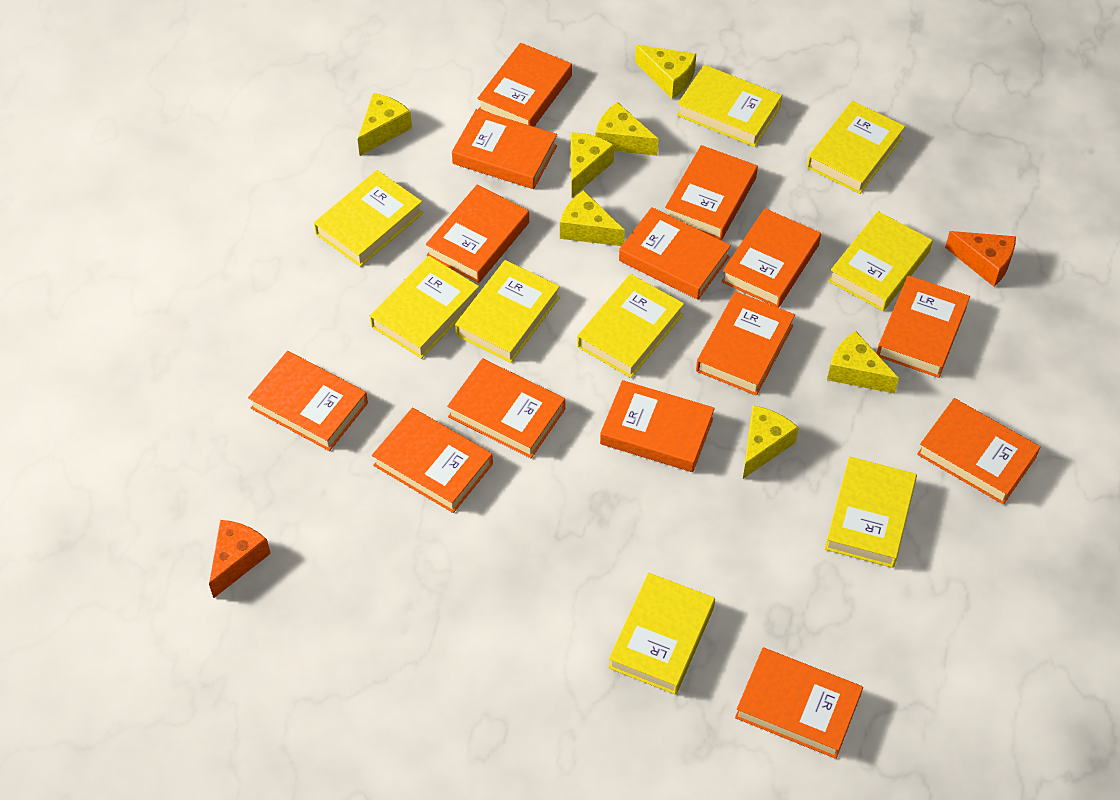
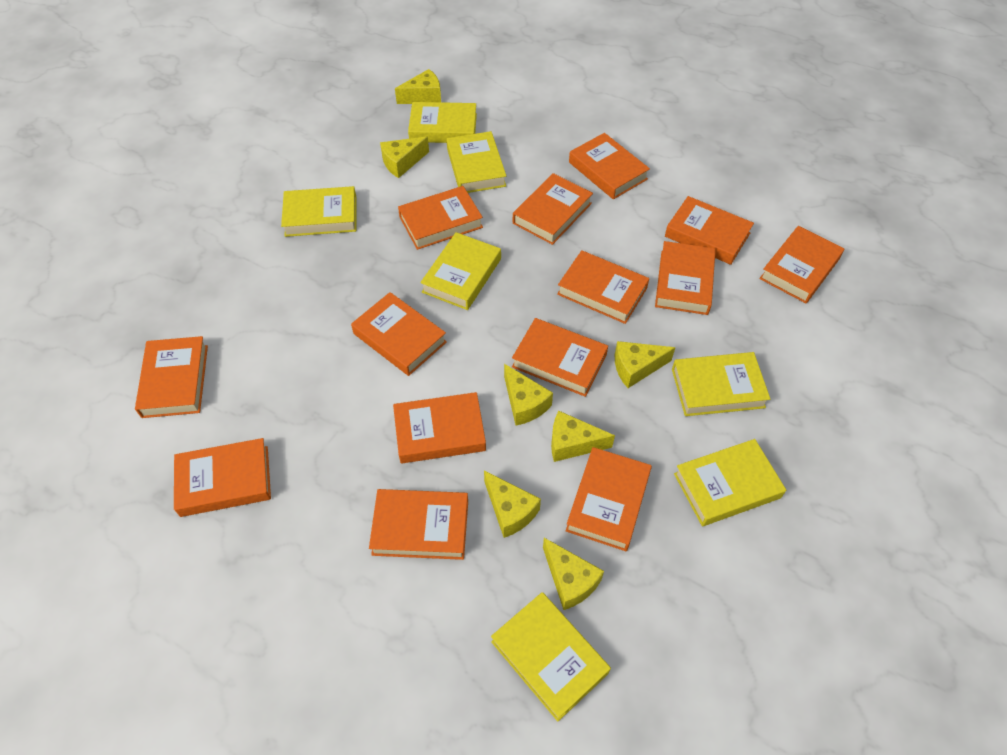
orange cheese: [209,520,271,598] [945,231,1016,287] = 2 -> none = 0
yellow book: [314,170,423,267] [370,256,479,359] [455,260,560,363] [577,274,684,378] [608,573,715,695] [677,65,782,147] [807,101,905,194] [825,456,917,568] [828,211,933,311] = 9 -> [281,186,356,237] [408,102,477,143] [420,232,501,310] [447,131,506,193] [491,592,611,721] [672,352,770,416] [674,439,786,526] = 7

